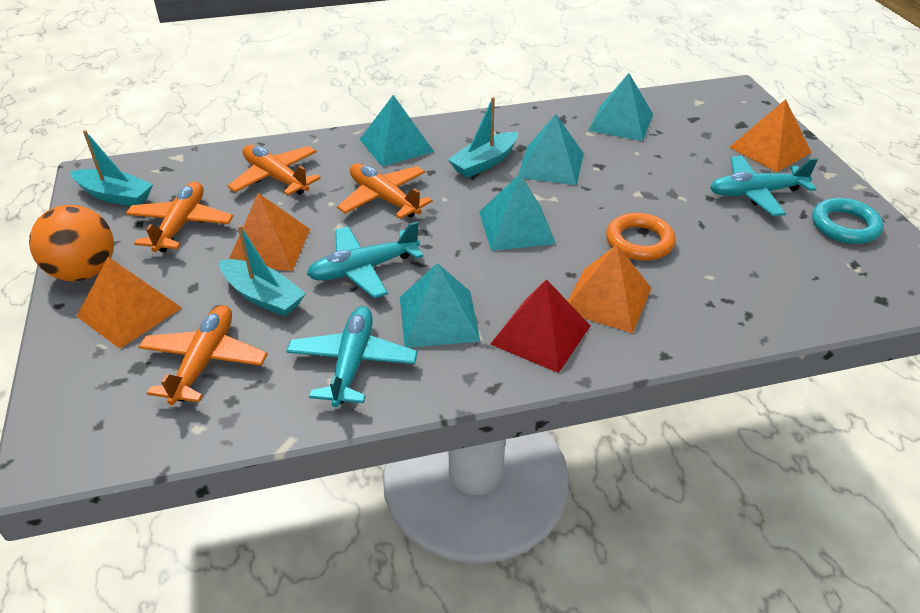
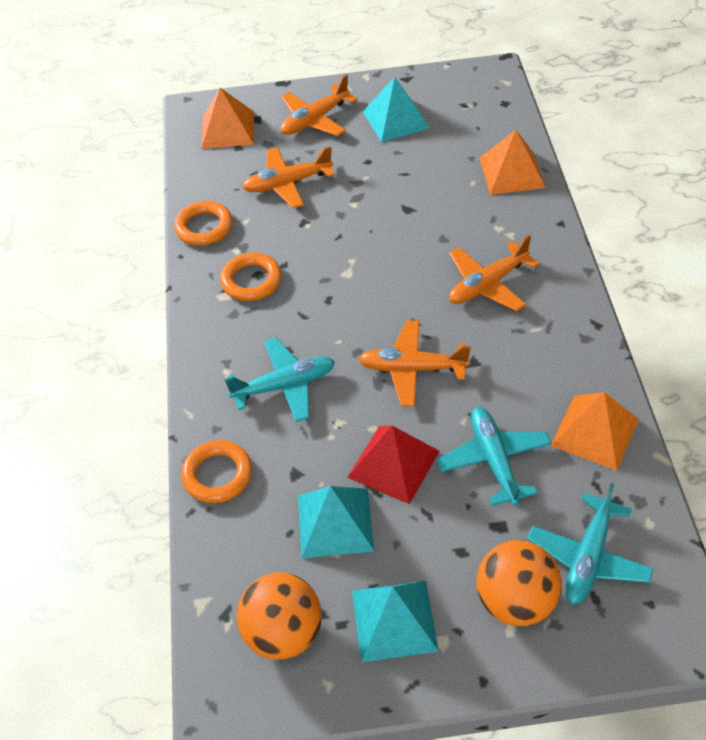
orange ball: [29,205,114,281] = 1 -> [237,572,322,660] [476,540,562,626] = 2
orange pyramid: [77,257,182,349] [229,193,310,271] [568,245,651,333] [729,99,812,172] = 4 -> [201,88,254,149] [479,130,546,195] [551,392,639,471] = 3
orange ring: [606,213,676,261] = 1 -> [174,201,233,246] [181,440,252,503] [220,253,281,301] = 3
turquoise boat: [70,130,153,206] [220,225,306,317] [448,97,518,178] = 3 -> none = 0
turquoise pyramid: [359,95,434,167] [400,263,480,348] [479,174,556,251] [518,114,584,185] [588,73,653,141] = 5 -> [298,486,374,558] [352,581,439,662] [362,77,430,142] = 3
turquoise ring: [812,198,884,244] = 1 -> none = 0

